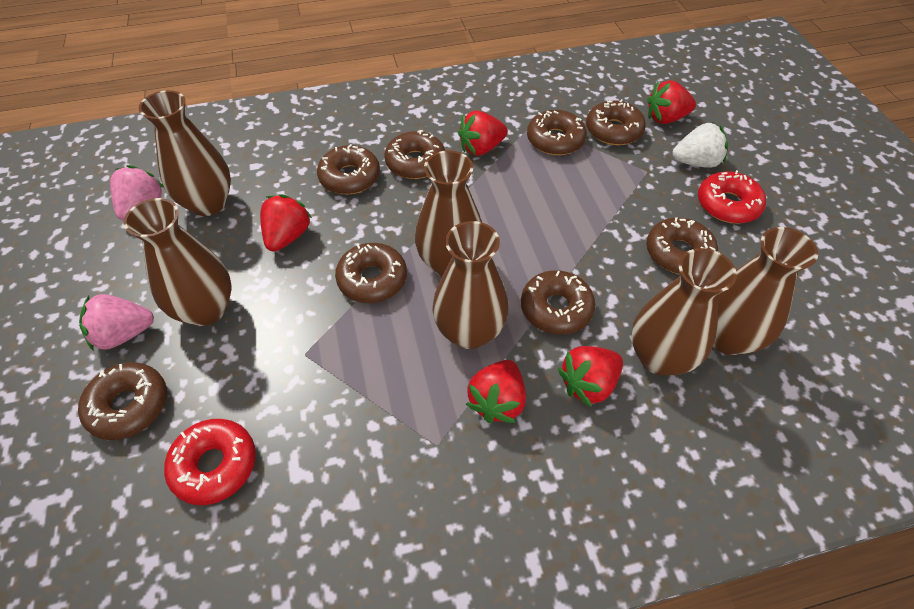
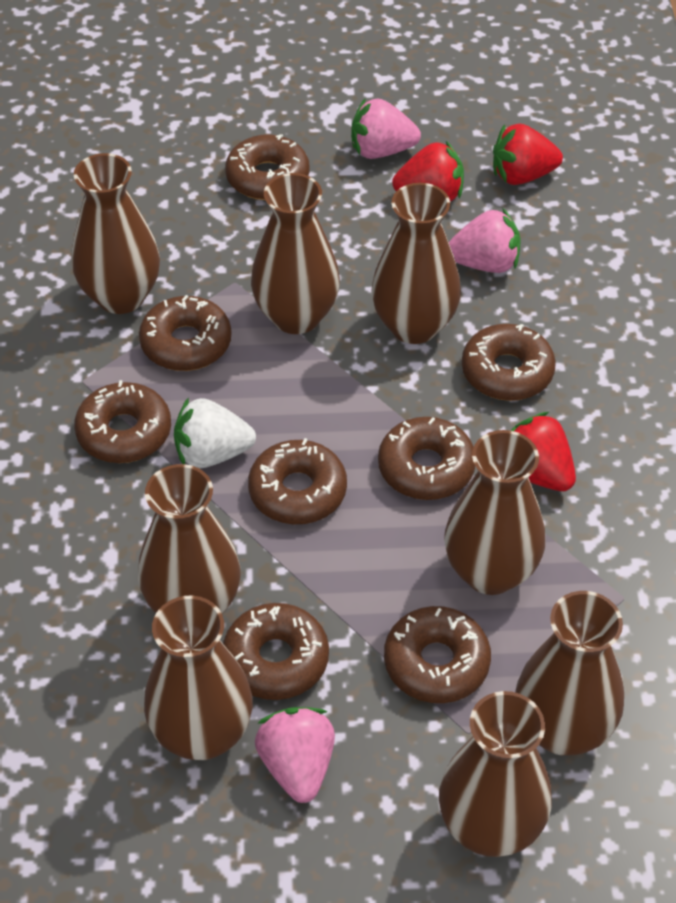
brown vase: [123,198,231,326] [139,90,231,216] [415,150,482,276] [432,221,508,349] [631,248,737,376] [713,227,818,355] = 6 -> [72,153,160,314] [138,464,241,613] [144,595,253,760] [251,173,340,334] [371,183,461,344] [439,691,552,857] [444,430,545,595] [515,591,624,756] = 8
pink strawberry: [79,294,154,351] [110,165,164,221] = 2 -> [255,707,335,803] [351,98,421,159] [449,209,521,273] = 3
red donut: [164,419,256,505] [698,170,766,224] = 2 -> none = 0
red strawberry: [260,194,312,252] [458,111,508,156] [466,360,526,423] [558,346,623,407] [647,80,696,124] = 5 -> [392,141,464,202] [493,124,563,185] [511,412,576,491] = 3

